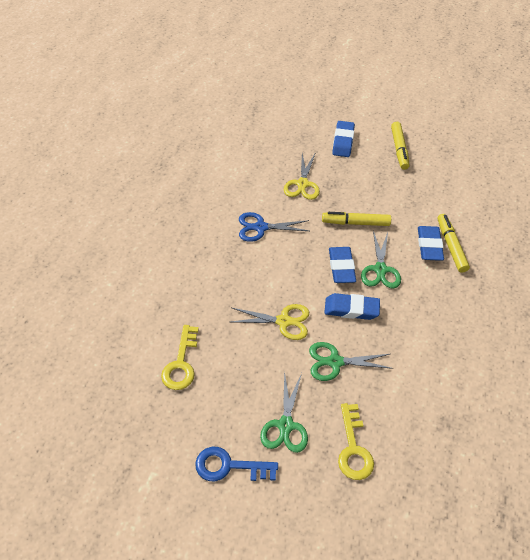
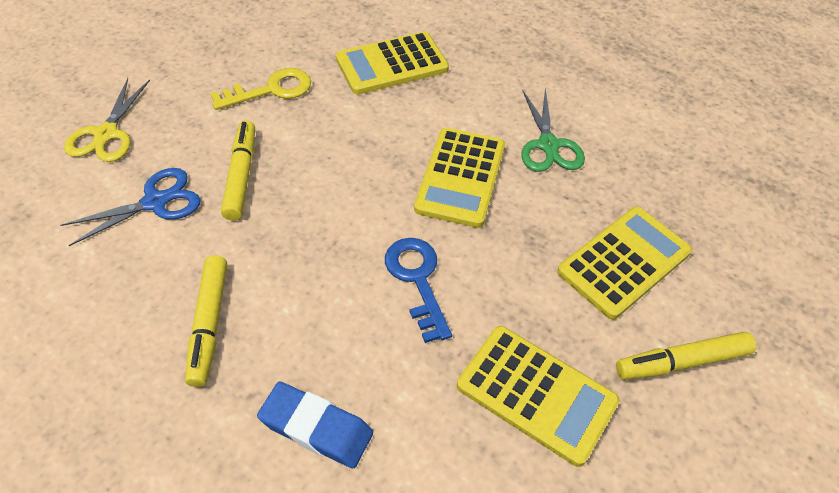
blue eraser: [324,293,380,320] [329,247,356,283] [332,121,355,157] [418,226,444,261] = 4 -> [257,381,373,468] = 1
green scissors: [260,371,308,453] [309,342,393,381] [361,231,401,289] = 3 -> [521,88,585,172] = 1
yellow calculator: none = 0 -> [336,31,449,95] [414,128,505,228] [457,326,620,467] [557,207,692,320] = 4
yellow key: [161,325,199,390] [338,403,374,480] = 2 -> [210,68,311,110] = 1
yellow scissors: [231,304,309,340] [284,153,320,200] = 2 -> [64,78,150,162] = 1

